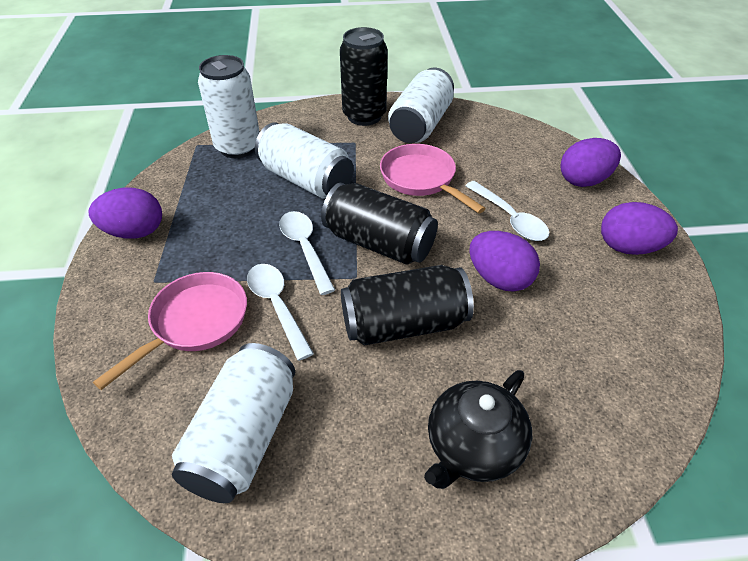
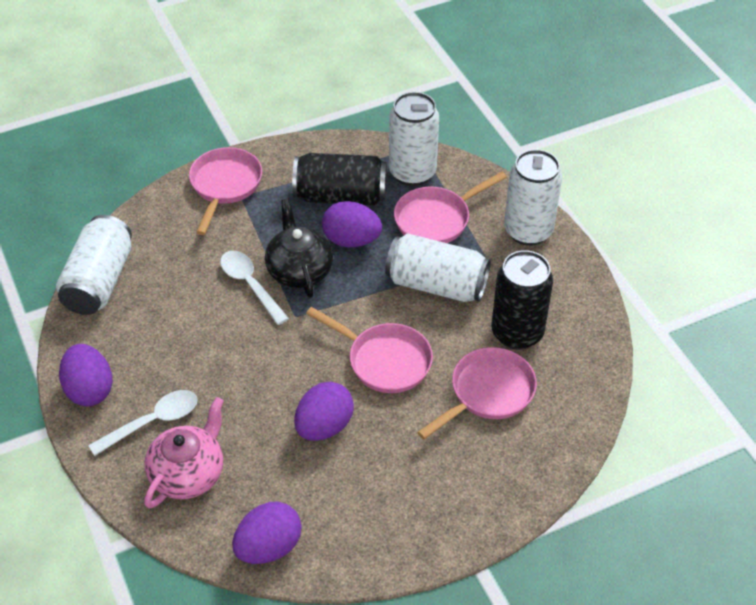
black can: [321,183,438,265] [340,27,388,126] [341,265,474,345] = 3 -> [292,153,387,205] [491,250,553,350] = 2
pink pan: [93,272,247,390] [380,144,486,214] = 2 -> [189,147,262,235] [306,307,433,393] [394,172,507,243] [417,347,537,439] = 4
pink teapot: none = 0 -> [144,397,224,509] = 1
white spoon: [247,264,314,361] [279,211,335,295] [465,181,549,241] = 3 -> [88,390,198,456] [220,251,289,325] = 2

